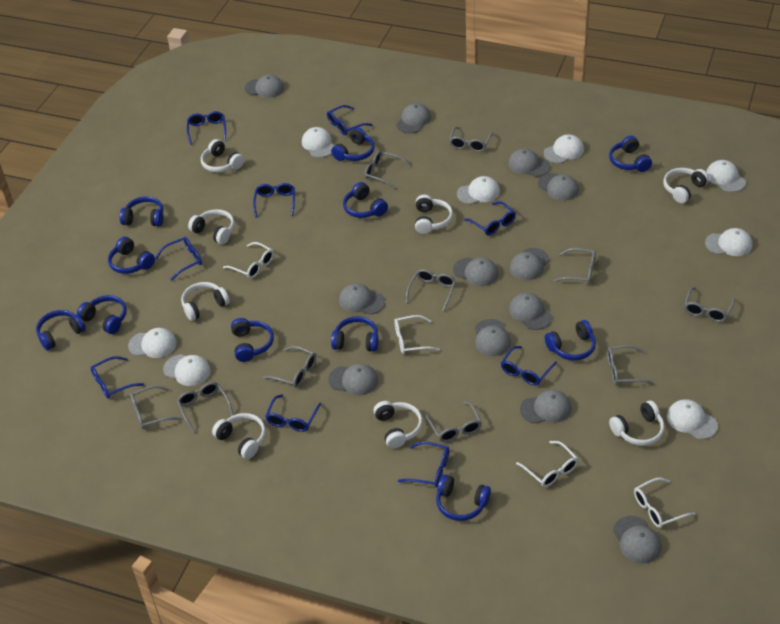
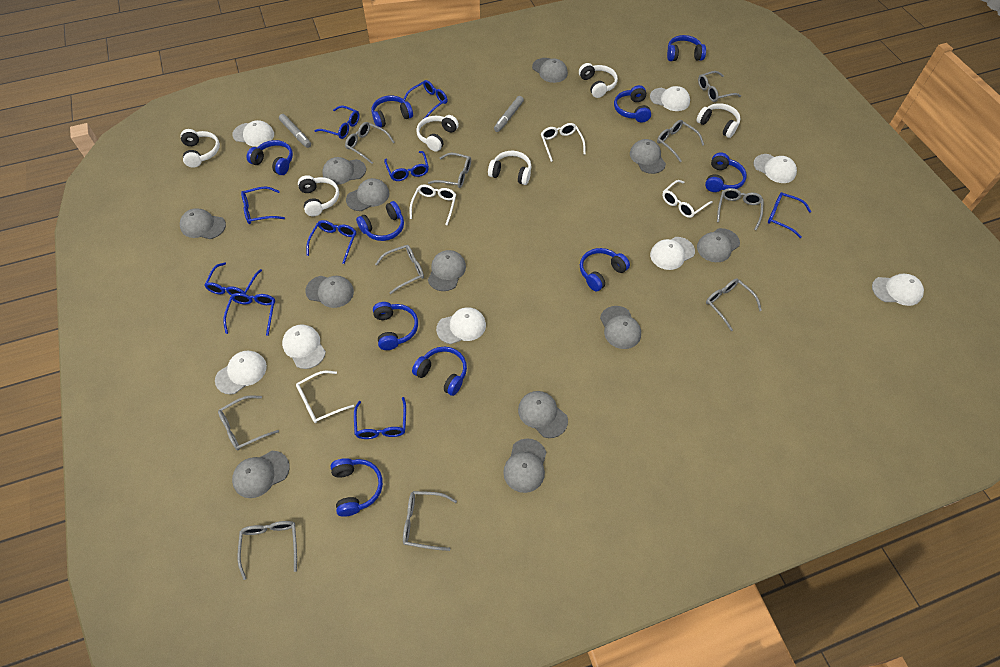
blue headphones: [36,310,86,350] [77,295,127,334] [108,237,155,274] [120,196,163,227] [231,318,274,362] [331,127,374,161] [331,316,378,352] [343,182,388,218] [436,474,491,521] [545,320,596,361] [609,136,652,172] = 11 -> [246,140,293,175] [330,458,383,517] [356,201,404,241] [371,95,413,128] [373,302,418,350] [412,347,467,396] [580,248,630,292] [614,85,651,123] [667,35,706,61] [705,153,747,192] = 10
grey marker: none = 0 -> [279,114,311,148] [494,96,524,132] = 2
white headphones: [181,282,230,321] [188,209,234,244] [201,139,244,172] [212,413,266,459] [374,401,423,448] [415,195,453,234] [609,400,665,446] [663,168,709,203] = 8 -> [181,129,220,168] [298,175,339,216] [416,115,459,152] [488,151,531,185] [579,63,618,98] [696,103,741,138] = 6

